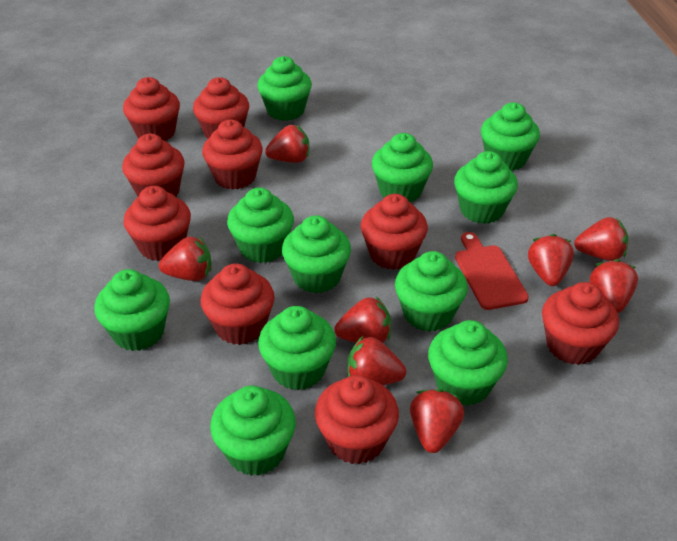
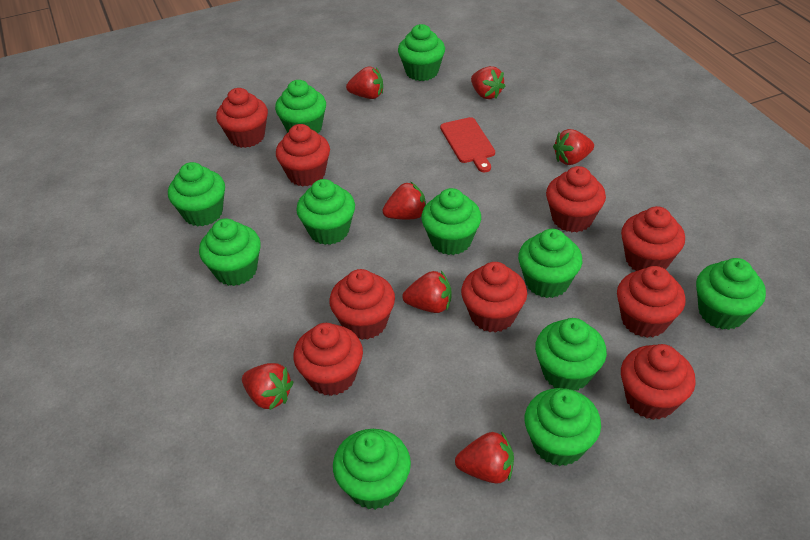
red strawberry: [159,237,212,281] [265,125,309,163] [334,297,391,343] [347,336,406,385] [410,389,464,453] [528,234,574,286] [574,217,628,261] [590,259,638,313] = 8 -> [242,363,294,410] [346,66,383,99] [382,182,426,219] [402,271,452,313] [455,431,514,483] [471,66,505,99] [553,129,594,165] = 7

